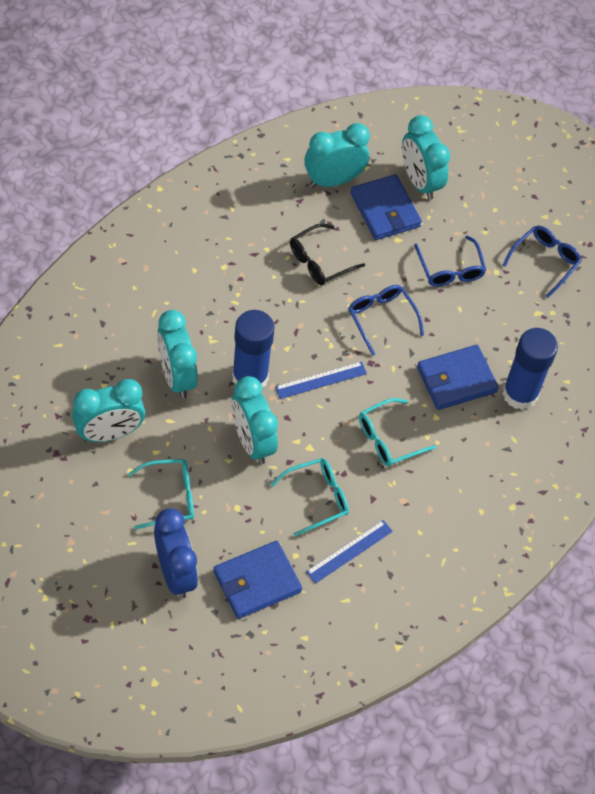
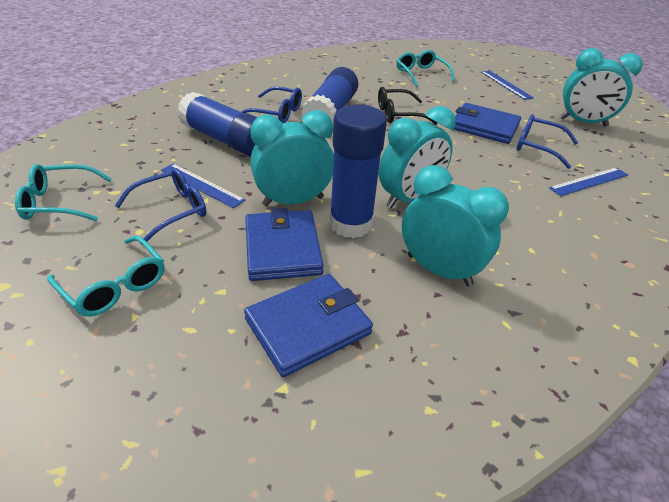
blue clock: [154,508,198,598] = 1 -> none = 0
blue glue stick: [232,310,275,388] [502,328,558,410] = 2 -> [177,92,257,157] [301,67,358,123] [329,105,387,238] = 3
blue ruler: [275,361,367,399] [306,520,393,584] = 2 -> [161,163,246,208] [481,70,534,100] [549,167,628,196] = 3
turquoise clock: [72,379,145,442] [157,310,198,399] [231,376,278,464] [304,123,370,187] [402,115,450,200] = 5 -> [250,110,334,206] [379,106,456,208] [402,165,509,287] [560,48,642,126] = 4

